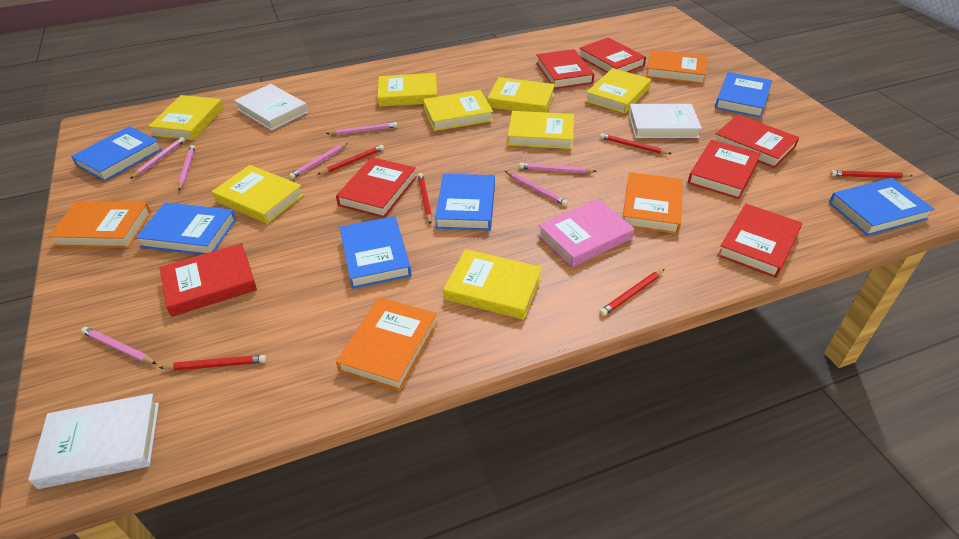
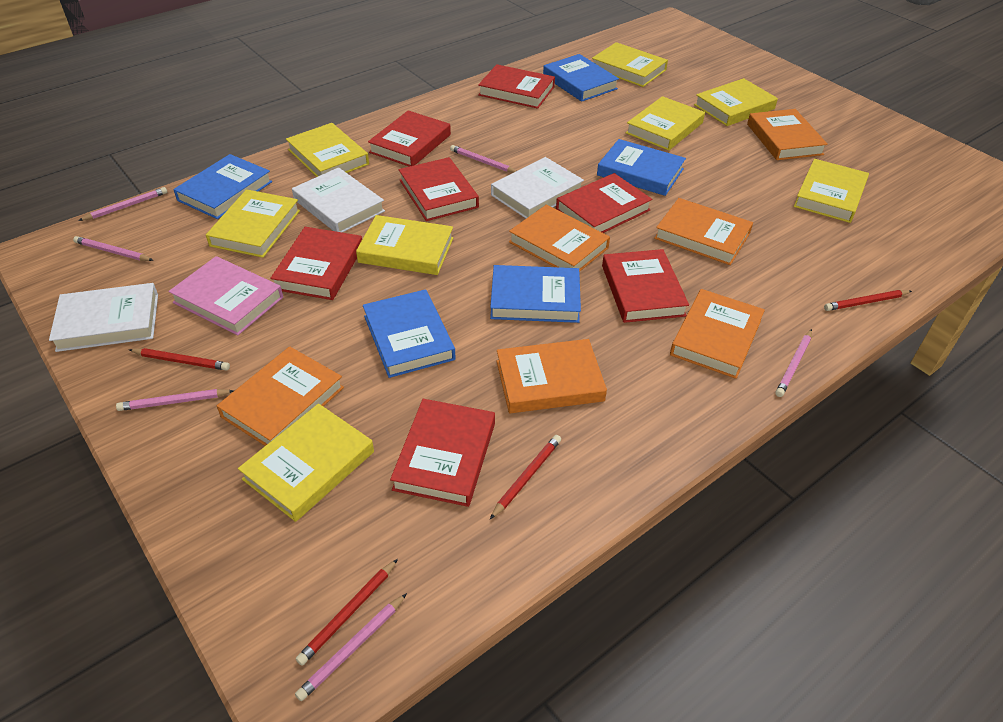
blue book: [71,126,162,182] [136,202,236,255] [340,216,412,289] [435,174,495,231] [715,72,772,118] [829,178,934,236] = 6 -> [173,154,272,219] [363,289,456,378] [490,265,581,323] [543,54,619,102] [597,139,686,196] = 5
orange book: [48,201,151,248] [336,297,438,391] [622,172,683,234] [646,50,707,84] = 4 -> [217,346,344,446] [497,339,607,413] [509,205,610,272] [654,198,753,265] [670,289,765,379] [747,109,828,160] = 6
pink pencil: [81,327,157,364] [130,137,185,179] [178,145,195,191] [289,143,348,179] [326,122,397,135] [505,171,568,206] [519,163,597,173] = 7 -> [73,236,154,261] [78,187,167,221] [116,389,234,411] [295,593,407,701] [450,145,516,173] [775,329,812,397] = 6
red pencil: [159,355,266,371] [317,145,384,175] [418,173,432,225] [599,269,665,316] [600,133,672,154] [830,170,913,178] = 6 -> [129,348,230,370] [296,559,398,666] [490,435,561,519] [824,290,912,311] = 4

